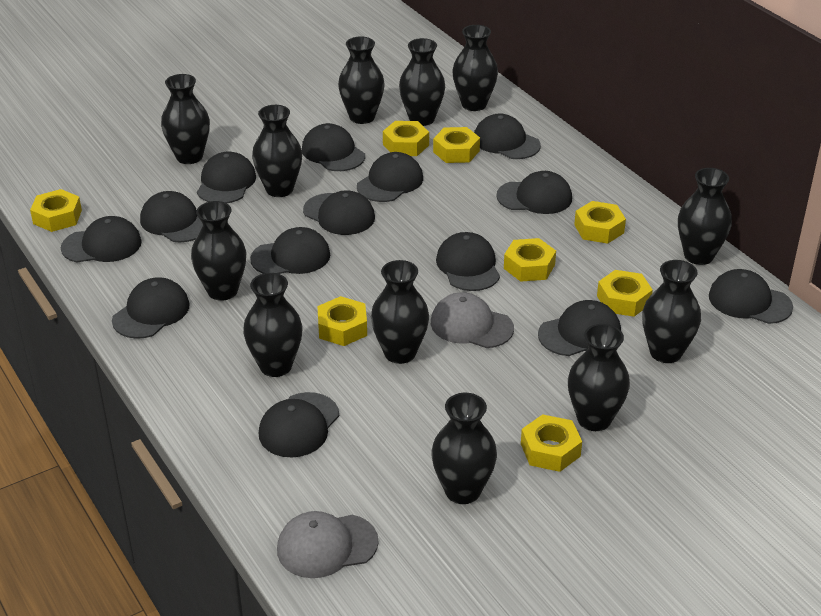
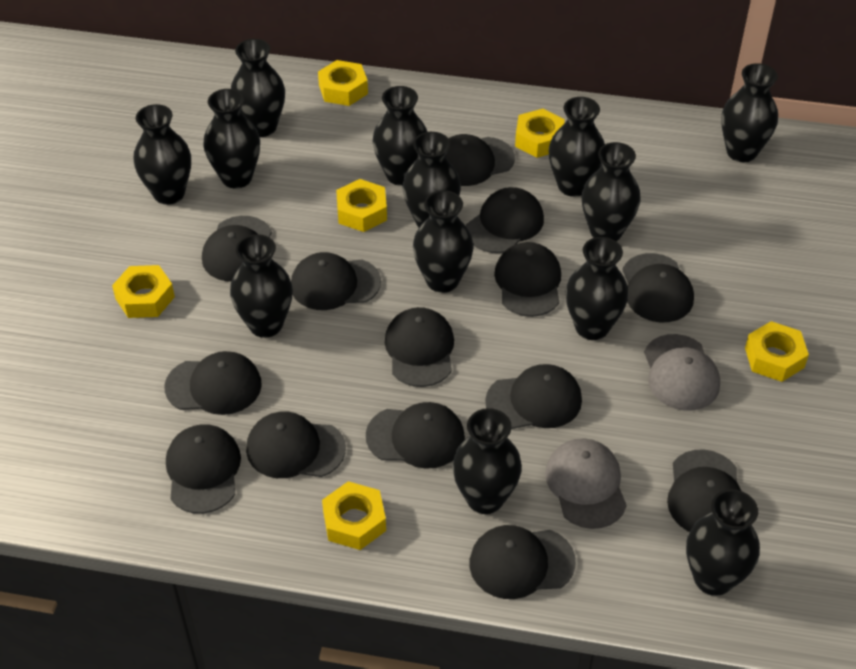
black vase: [161,74,210,164] [191,201,247,301] [243,273,302,377] [252,105,302,197] [338,36,385,124] [371,260,429,364] [399,38,445,126] [431,393,497,504] [452,25,498,111] [568,324,630,431] [642,260,701,363] [678,168,732,265] = 12 -> [134,104,191,205] [203,89,260,189] [230,234,293,338] [231,39,285,137] [373,86,427,186] [402,132,461,228] [413,190,473,293] [452,408,522,514] [549,97,605,197] [565,237,628,340] [582,142,640,241] [686,489,760,596] [721,63,778,162] = 13
yellow nut: [30,189,82,232] [317,296,367,346] [383,121,429,156] [433,127,480,163] [504,238,556,282] [521,414,582,472] [574,201,626,244] [597,270,653,317] = 8 -> [112,265,175,318] [318,60,368,106] [322,481,386,550] [336,179,387,232] [515,109,565,158] [745,321,809,382] = 6

